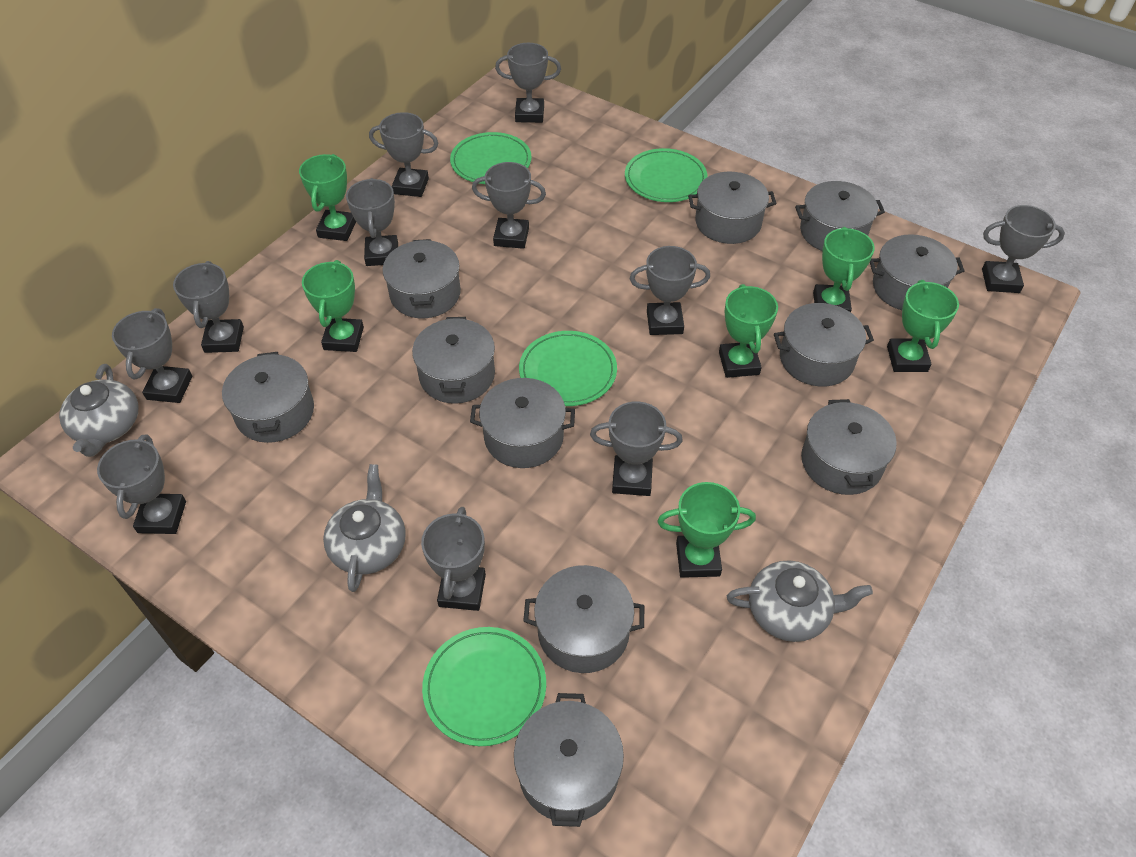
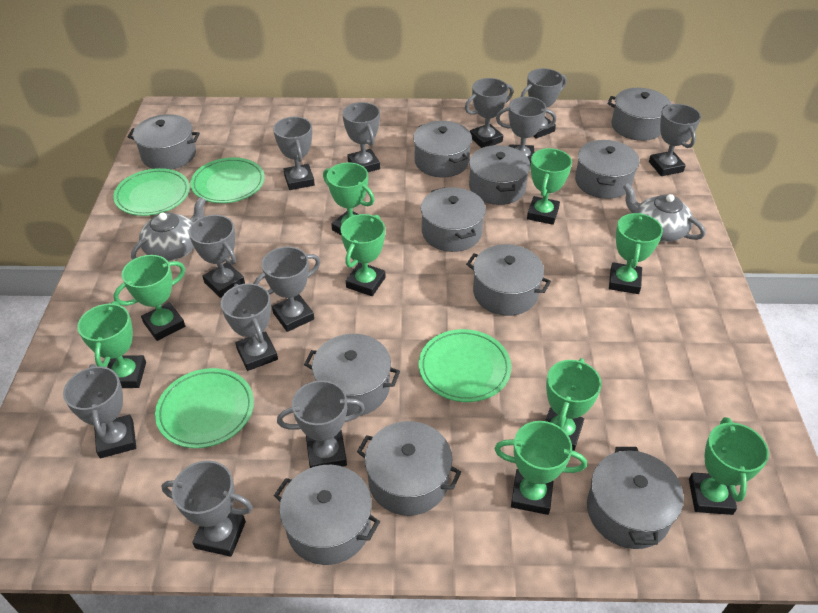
green trophy: [299,154,356,241] [302,260,364,352] [657,482,756,578] [719,284,778,378] [813,227,875,312] [887,280,959,372] = 6 -> [77,301,146,388] [113,255,185,341] [323,162,375,235] [341,214,385,296] [494,421,587,515] [527,148,572,225] [545,358,602,451] [609,213,663,294] [689,417,769,515] = 9
grey teapot: [59,364,139,457] [323,464,406,592] [727,560,873,642] = 3 -> [131,197,206,261] [623,183,706,242] = 2
grey trophy: [97,434,186,534] [112,308,192,403] [173,261,244,353] [346,178,398,266] [369,112,439,197] [421,507,486,611] [472,162,546,249] [495,43,561,123] [590,401,683,496] [630,246,710,335] [982,205,1065,293] = 11 -> [63,364,136,458] [161,460,253,557] [189,215,245,298] [221,283,278,371] [253,247,320,332] [273,117,315,190] [277,380,365,468] [342,102,380,172] [465,78,513,148] [496,97,556,167] [521,68,567,139] [649,104,701,176] = 12

